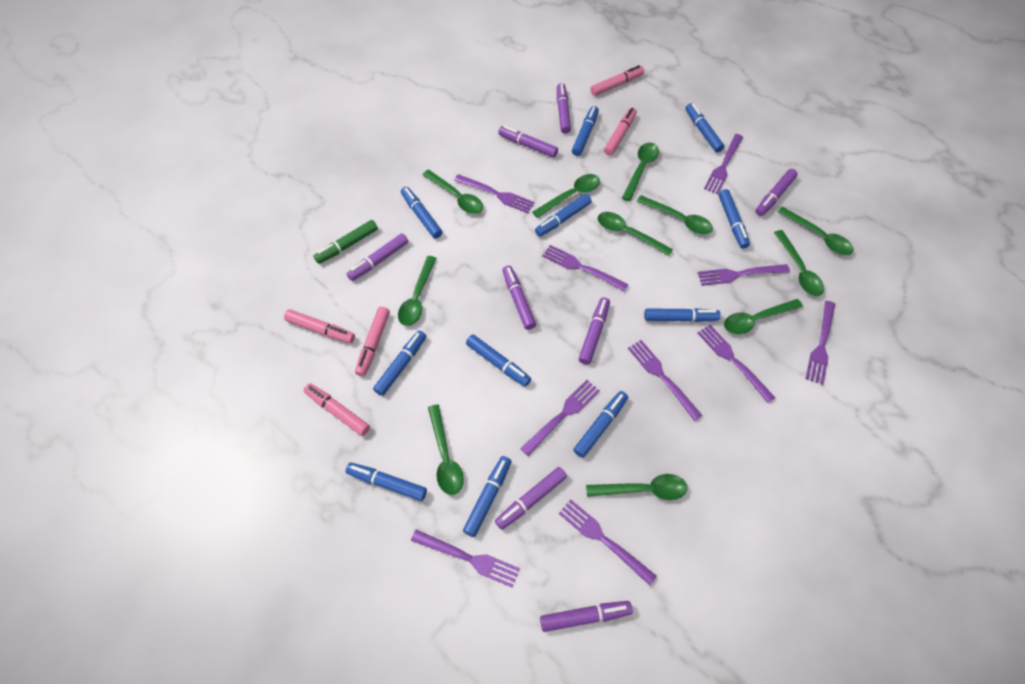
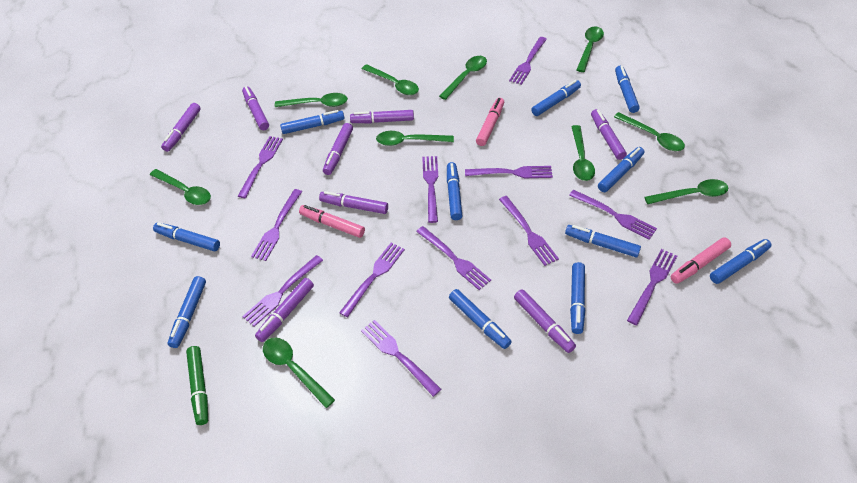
green spoon: [398,256,437,326] [422,170,483,214] [428,404,464,495] [532,174,600,218] [586,474,687,500] [598,212,673,256] [622,143,659,201] [637,195,713,234] [724,299,803,334] [774,230,824,296] [778,206,853,255] = 11 -> [150,169,211,205] [263,337,335,408] [275,93,348,107] [362,64,419,95] [376,131,454,146] [439,56,487,100] [571,125,595,181] [577,26,604,72] [614,112,685,151] [644,179,728,204] = 10
pink marker: [284,309,355,343] [304,383,370,436] [355,307,390,376] [590,65,644,96] [604,108,637,156] = 5 -> [299,205,365,238] [476,98,504,146] [671,237,731,284] = 3
purple fork: [411,530,520,588] [454,174,534,213] [520,380,600,456] [542,245,628,291] [559,499,657,586] [628,340,702,421] [698,264,790,286] [698,325,775,403] [704,134,743,194] [806,301,835,385] = 10 -> [238,136,283,198] [242,255,323,327] [251,189,302,261] [339,243,405,317] [361,320,441,397] [416,226,491,290] [422,156,438,223] [465,166,553,178] [499,196,559,266] [509,37,547,85] [569,190,657,240] [627,249,677,325] = 12

